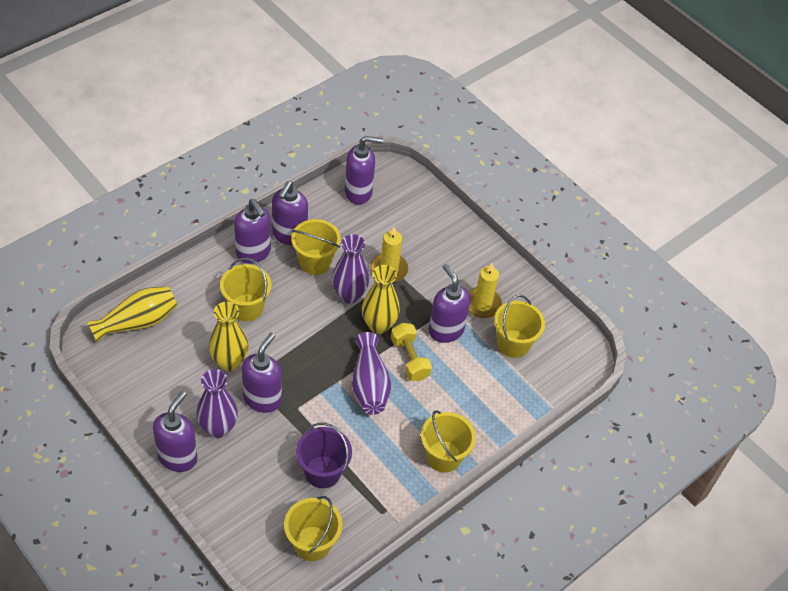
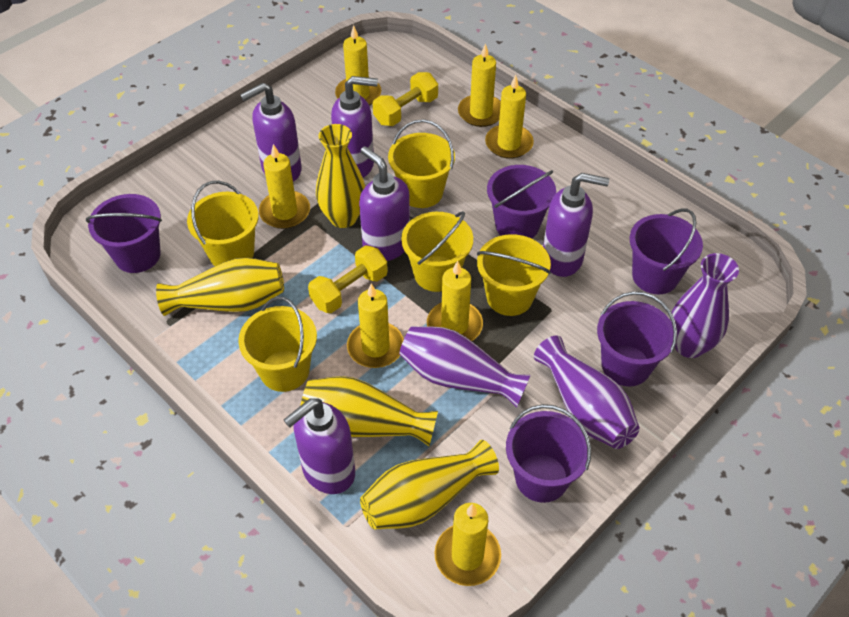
purple bucket: [296,422,352,488] = 1 -> [86,194,162,273] [487,165,556,239] [506,404,591,503] [597,291,677,387] [630,208,703,295] = 5
purple soap dispenser: [153,391,198,472] [234,199,271,264] [242,333,282,413] [272,181,308,246] [345,136,383,205] [429,264,471,343] = 6 -> [240,83,302,181] [284,398,355,494] [331,76,378,178] [359,146,410,261] [543,173,609,277] = 5
yellow candle: [371,227,408,282] [468,263,502,318] = 2 -> [259,144,310,229] [335,25,381,106] [347,283,404,368] [427,261,483,341] [434,503,501,586] [458,43,501,127] [485,75,534,159] = 7
yellow dumbbell: [391,323,432,381] = 1 -> [308,245,388,313] [373,72,438,126] = 2
yellow vase: [87,287,177,342] [209,302,249,371] [362,265,400,334] = 3 -> [156,258,284,316] [301,376,438,446] [316,124,365,228] [360,440,499,529] = 4

